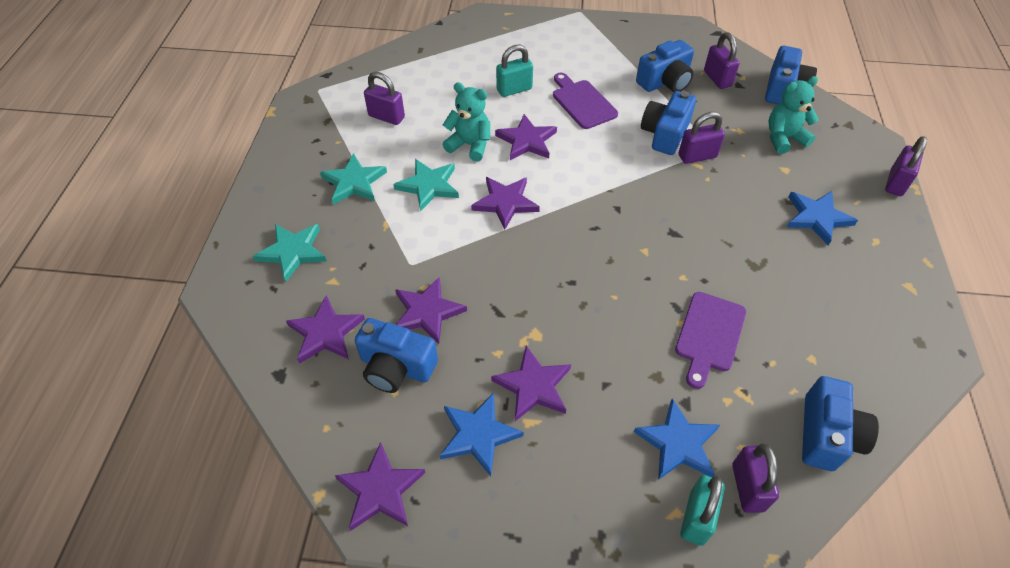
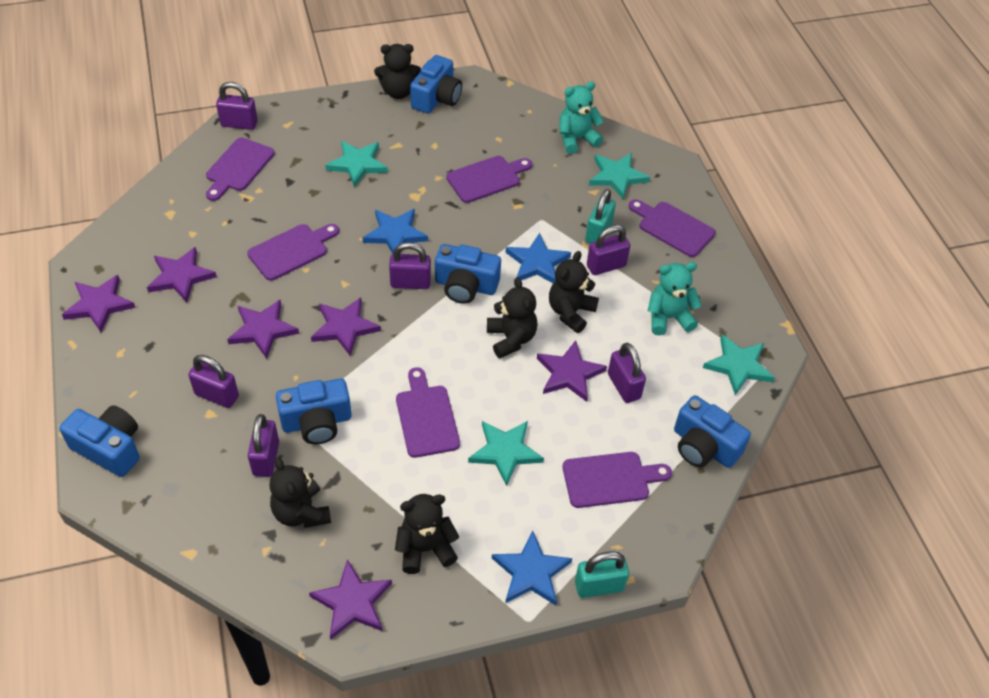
black teddy bear: none = 0 -> [269,458,331,528] [374,44,421,99] [395,494,459,574] [487,277,538,358] [549,251,599,333] = 5
purple cutting board: [553,73,618,129] [675,292,746,389] = 2 -> [206,138,275,201] [247,224,339,281] [396,367,460,458] [446,156,532,203] [563,452,672,508] [629,199,716,257] = 6
purple padlock: [364,72,405,125] [678,112,725,164] [704,32,740,89] [732,443,779,513] [885,136,927,196] = 5 -> [188,355,239,408] [216,82,258,130] [248,414,279,477] [389,242,431,289] [587,225,630,275] [608,343,646,403] = 6
turquoise star: [253,224,327,282] [320,153,387,205] [393,159,459,211] = 3 -> [325,141,388,187] [468,421,544,486] [589,153,650,199] [703,334,775,395] = 4

